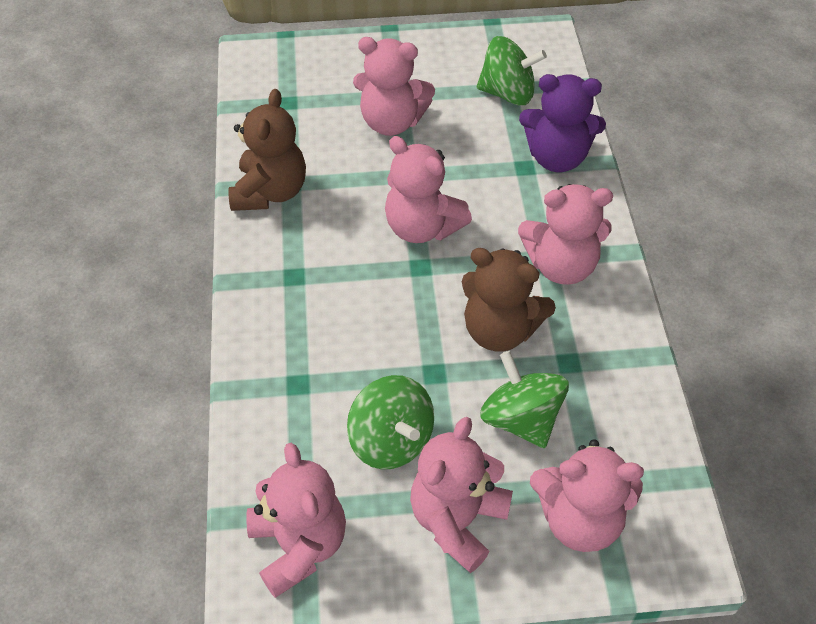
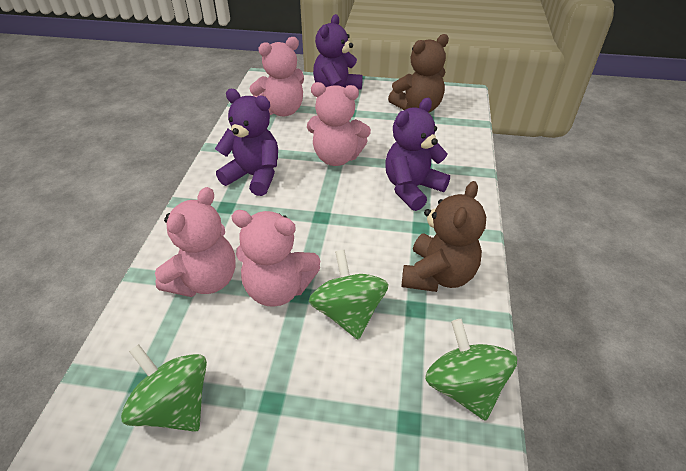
pink teddy bear: [246,443,346,598] [353,37,435,136] [385,136,472,243] [410,417,513,573] [518,184,613,285] [530,439,644,552] = 6 -> [155,187,236,297] [231,210,320,307] [249,37,304,116] [307,82,371,166] = 4
purple teddy bear: [519,74,606,172] = 1 -> [215,89,278,196] [313,14,363,90] [385,98,450,211] = 3

